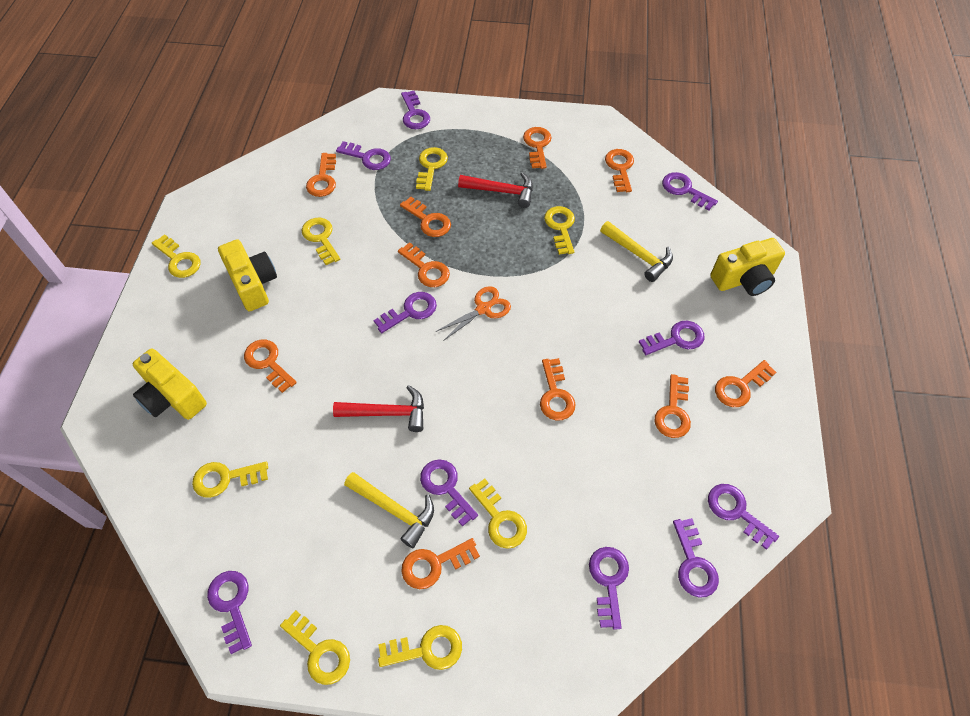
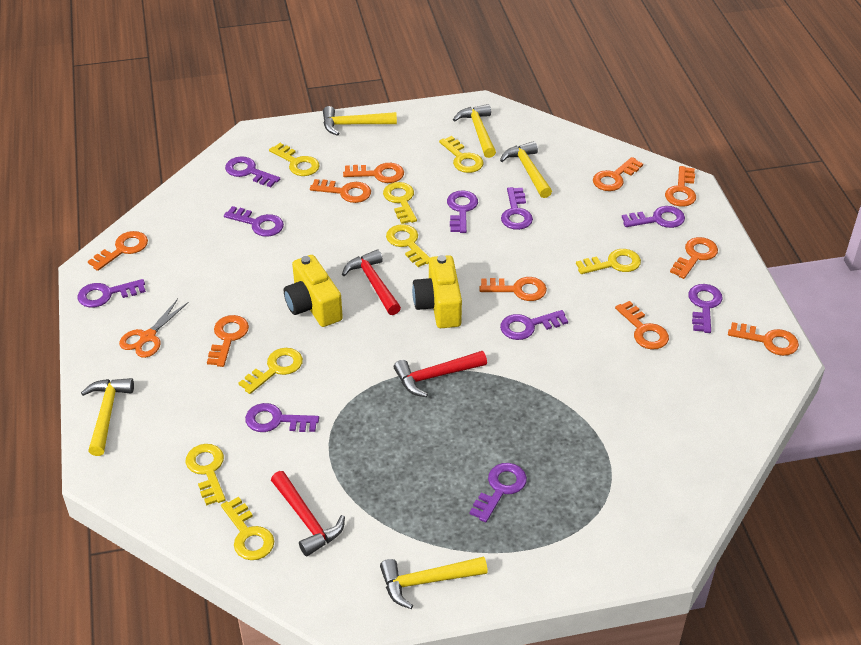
red hammer: [333,385,424,432] [458,172,533,208] = 2 -> [271,471,345,556] [342,249,401,315] [394,351,487,397] = 3
yellow camera: [133,349,207,420] [218,239,277,311] [710,238,785,296] = 3 -> [284,255,343,327] [412,255,462,328] = 2
yellow hammer: [344,472,434,548] [600,221,673,282] = 2 -> [81,378,134,456] [323,106,397,136] [380,556,488,609] [453,104,496,158] [500,141,552,198] = 5

